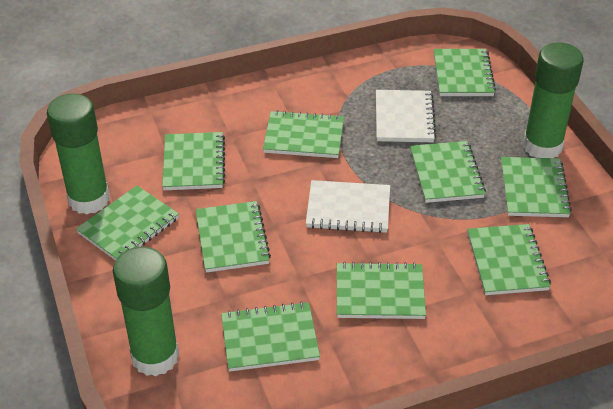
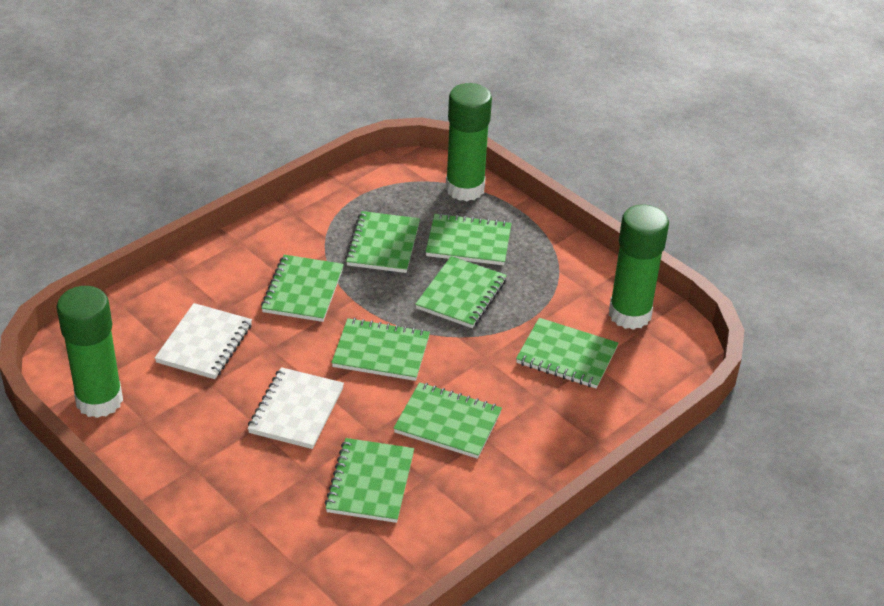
green notebook: [76,186,179,261] [162,132,225,190] [195,201,271,273] [221,302,320,372] [263,110,344,158] [337,262,426,319] [410,141,486,203] [434,49,496,96] [467,224,551,295] [501,157,572,217] = 10 -> [261,255,344,322] [325,438,414,523] [331,318,430,381] [345,211,420,273] [393,382,502,459] [415,256,507,328] [426,213,512,266] [516,318,618,389] = 8

